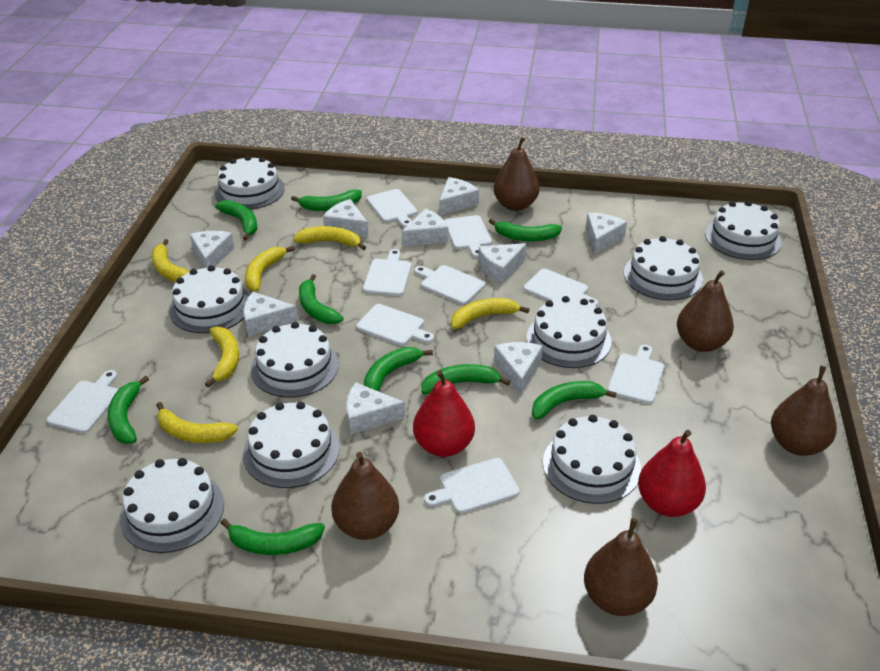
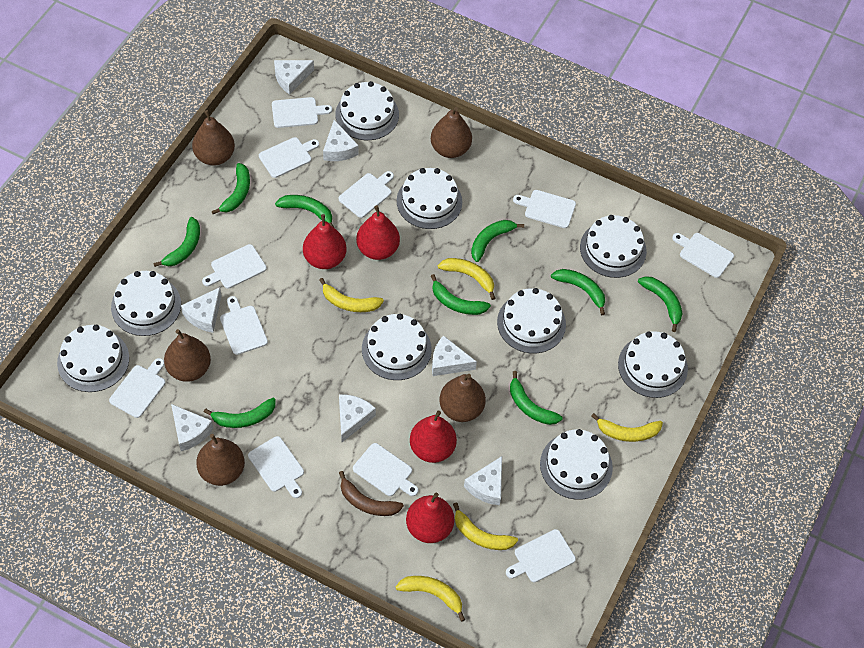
brown banana: none = 0 -> [339,471,404,516] = 1
red pear: [413,370,475,457] [638,430,706,517] = 2 -> [303,214,347,269] [356,205,400,260] [406,493,454,543] [410,411,457,463] = 4
white cheese: [190,231,234,268] [243,292,298,336] [323,199,368,237] [346,383,405,434] [402,209,448,247] [439,177,479,215] [478,243,527,283] [494,342,543,395] [586,213,627,254] = 9 -> [171,404,213,451] [181,287,222,333] [274,60,314,95] [323,120,359,161] [339,394,376,442] [432,335,477,376] [464,456,502,505] = 7
white cutting board: [47,370,119,433] [357,304,434,346] [363,249,411,296] [367,189,417,228] [414,265,485,304] [424,458,520,514] [445,215,492,258] [524,269,598,306] [608,345,664,404] = 9 -> [109,358,166,418] [202,244,267,289] [220,296,268,355] [248,436,304,498] [259,137,319,178] [272,97,332,128] [339,171,394,218] [353,443,418,496] [506,529,576,582] [513,190,576,228] [672,233,734,278] = 11
yellow banana: [151,239,190,282] [156,402,238,443] [205,326,239,387] [245,246,295,292] [293,226,366,250] [451,298,529,329] = 6 -> [319,278,384,312] [396,576,465,622] [438,258,495,300] [453,502,518,550] [591,413,663,442] = 5

